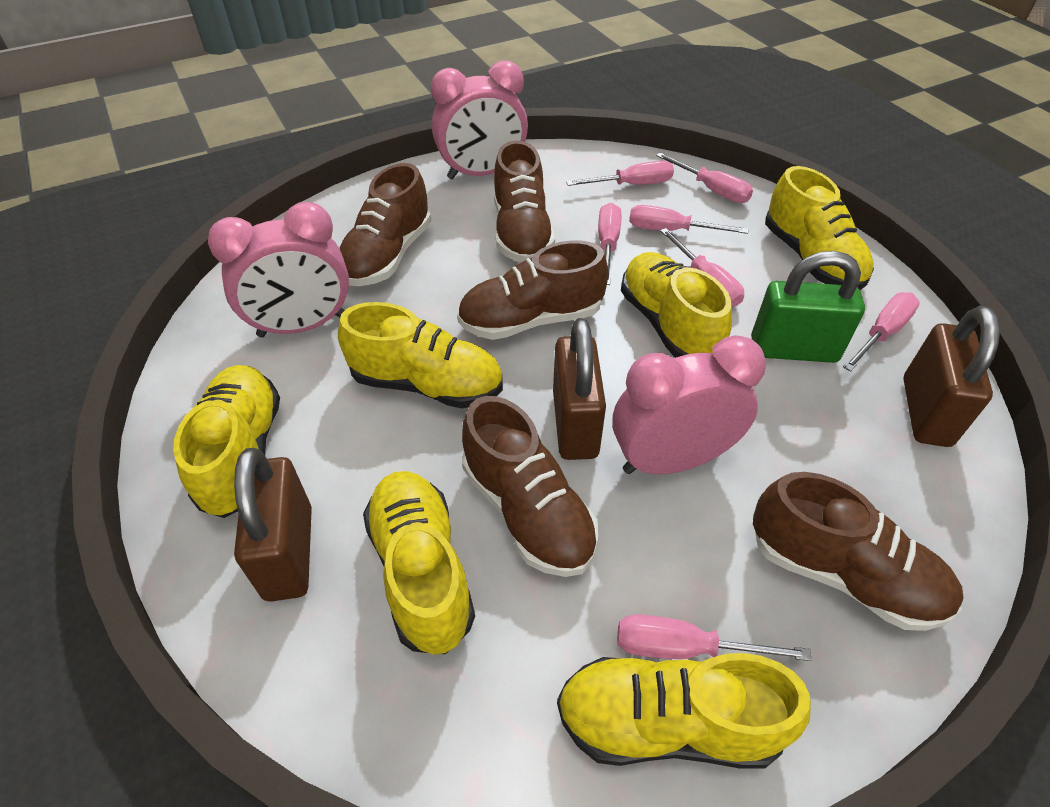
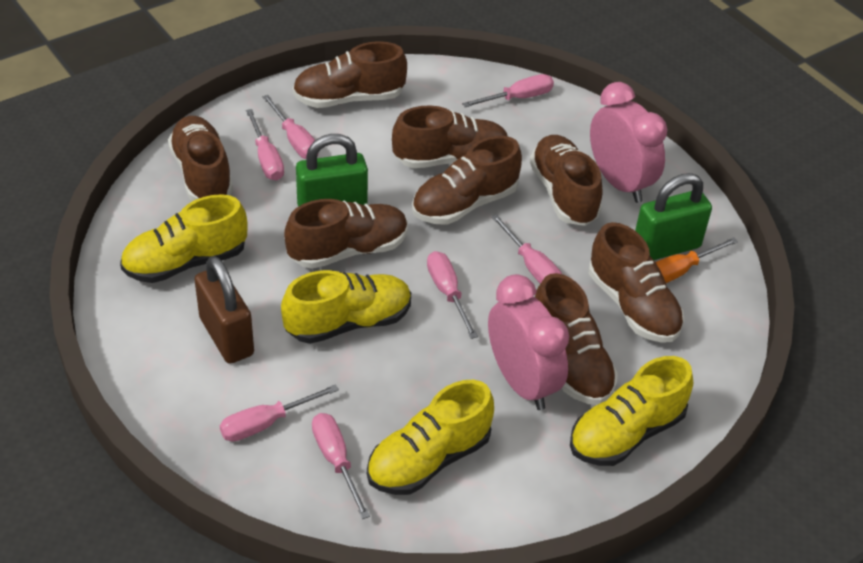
brown padlock: [234,448,312,602] [553,318,606,460] [903,306,1000,447] = 3 -> [194,256,254,364] = 1
brown shoe: [339,163,432,286] [457,240,609,340] [462,396,599,577] [494,141,555,262] [753,472,964,631] = 5 -> [168,116,233,201] [284,199,408,269] [293,41,407,108] [392,106,508,168] [412,136,522,225] [530,135,602,226] [535,273,618,405] [589,222,684,343] = 8
green padlock: [751,251,865,363] = 1 -> [296,134,368,207] [635,173,712,260] = 2
orange screwdriver: none = 0 -> [655,237,738,283] = 1
pink clock: [208,202,349,337] [431,61,528,179] [612,335,766,475] = 3 -> [488,274,569,410] [590,82,667,203] = 2
yellow shoe: [173,365,280,518] [338,302,503,408] [363,471,475,655] [557,653,811,768] [621,252,732,358] [765,166,874,290] = 6 -> [120,194,248,283] [281,270,411,344] [367,380,494,495] [570,356,693,466] = 4

